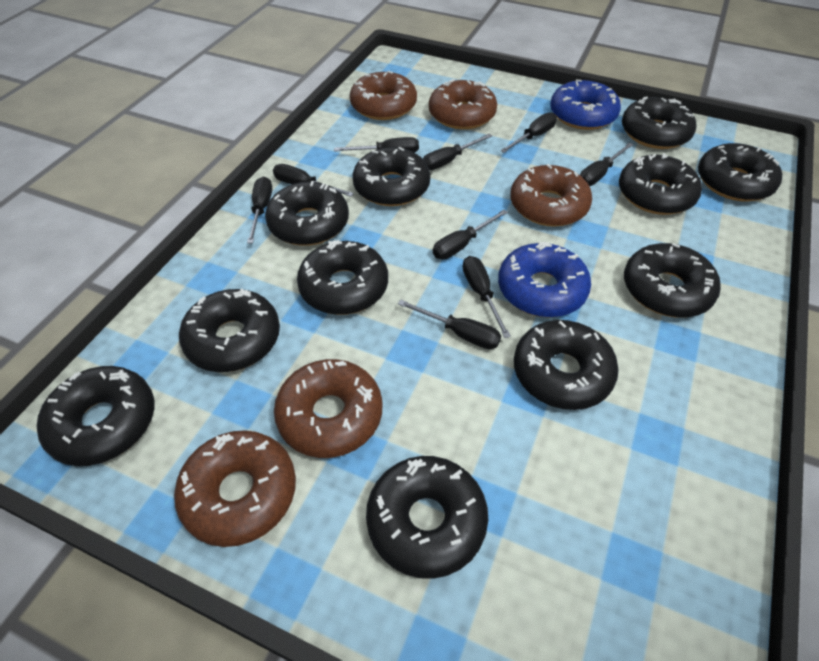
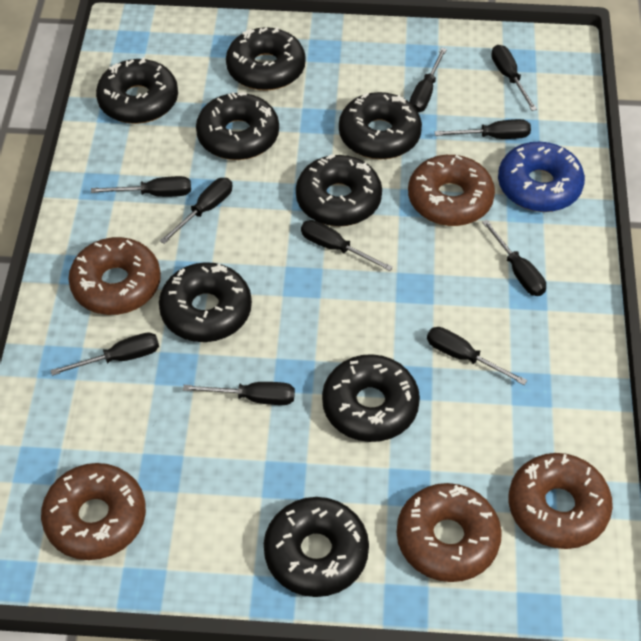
black donut: [37,366,154,466] [179,288,280,372] [265,181,349,246] [297,240,388,315] [353,147,431,206] [366,456,488,579] [514,320,619,410] [619,153,702,215] [622,96,696,149] [624,243,721,318] [698,143,782,201] = 11 -> [96,57,178,124] [159,262,252,342] [196,92,279,160] [226,27,306,91] [264,497,369,597] [296,154,382,227] [322,354,420,442] [339,92,422,159] = 8
black screwdriver: [247,177,272,243] [273,164,354,197] [334,137,419,153] [398,300,501,349] [423,134,492,170] [433,210,508,259] [463,256,511,338] [500,112,557,153] [580,142,634,186] = 9 -> [50,332,159,376] [91,176,191,197] [160,178,233,244] [183,382,295,405] [301,220,393,271] [410,48,447,113] [427,327,527,385] [435,119,531,139] [482,220,546,296] [491,45,537,111] = 10
blue donut: [498,241,591,318] [550,80,621,130] = 2 -> [498,142,585,212] = 1

